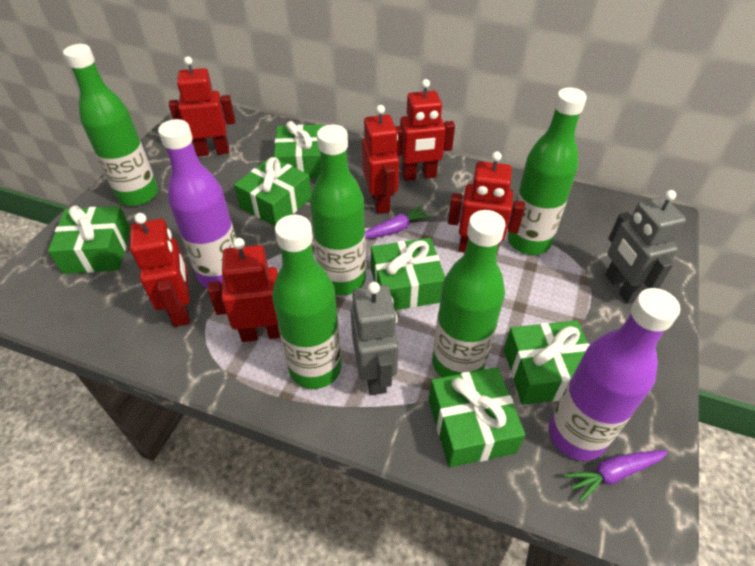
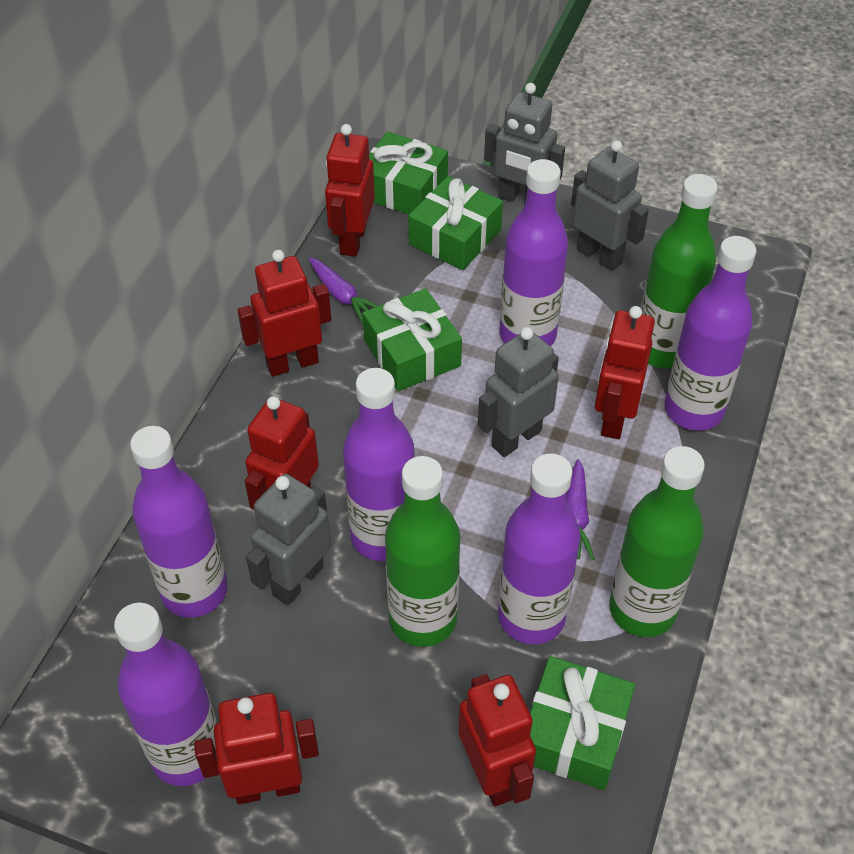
green bottle: [63,44,158,206] [272,215,342,389] [310,125,366,295] [432,210,506,377] [508,87,587,255] = 5 -> [385,456,460,647] [609,446,705,637] [641,174,718,369] = 3
green gift: [48,205,130,274] [234,157,312,226] [274,121,324,179] [371,238,445,310] [429,367,525,467] [504,320,590,404] = 6 -> [363,288,462,391] [369,132,448,214] [408,176,503,270] [530,656,635,790] = 4
grey robot: [351,282,399,395] [605,190,686,303] = 2 -> [246,474,331,605] [478,327,559,457] [484,83,565,206] [571,140,649,271] = 4
purple bottle: [158,119,236,288] [549,288,680,461] = 2 -> [114,602,217,786] [130,426,227,618] [343,368,414,561] [498,454,581,644] [500,159,568,346] [664,236,756,431] = 6

